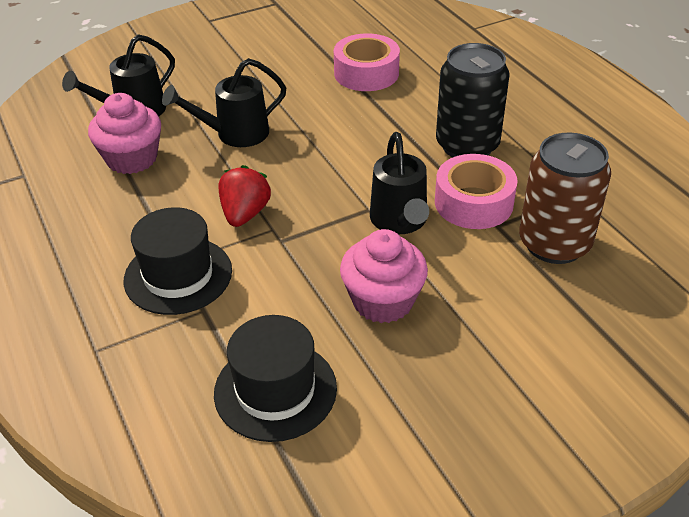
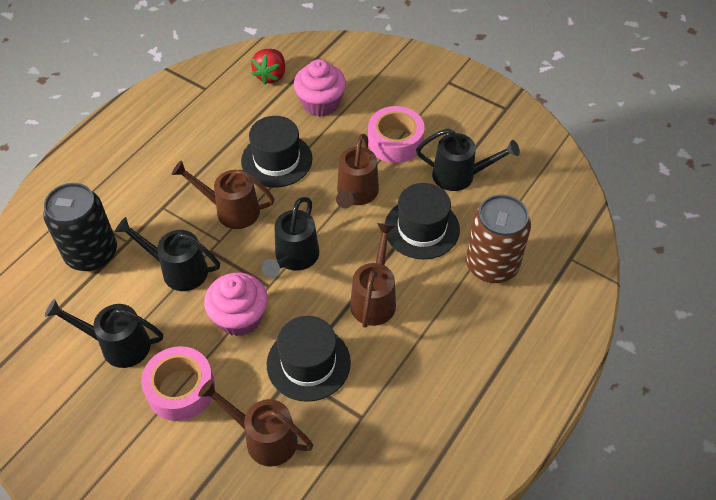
black hat: [124,207,232,315] [214,315,337,442] = 2 -> [241,116,313,188] [267,316,351,402] [385,183,460,260] = 3
black watering can: [62,34,175,117] [162,58,286,147] [370,132,429,234] = 3 -> [45,299,163,368] [115,217,220,291] [262,197,319,278] [416,129,520,191] = 4
brown watering can: none = 0 -> [171,160,274,229] [198,379,313,467] [336,134,379,208] [350,223,396,328] = 4

